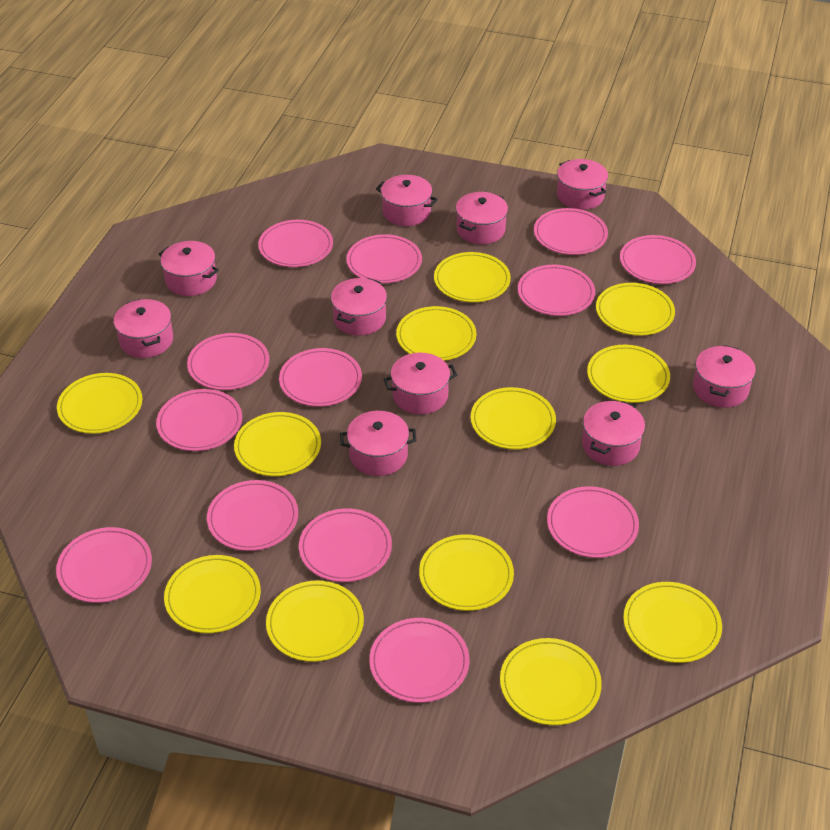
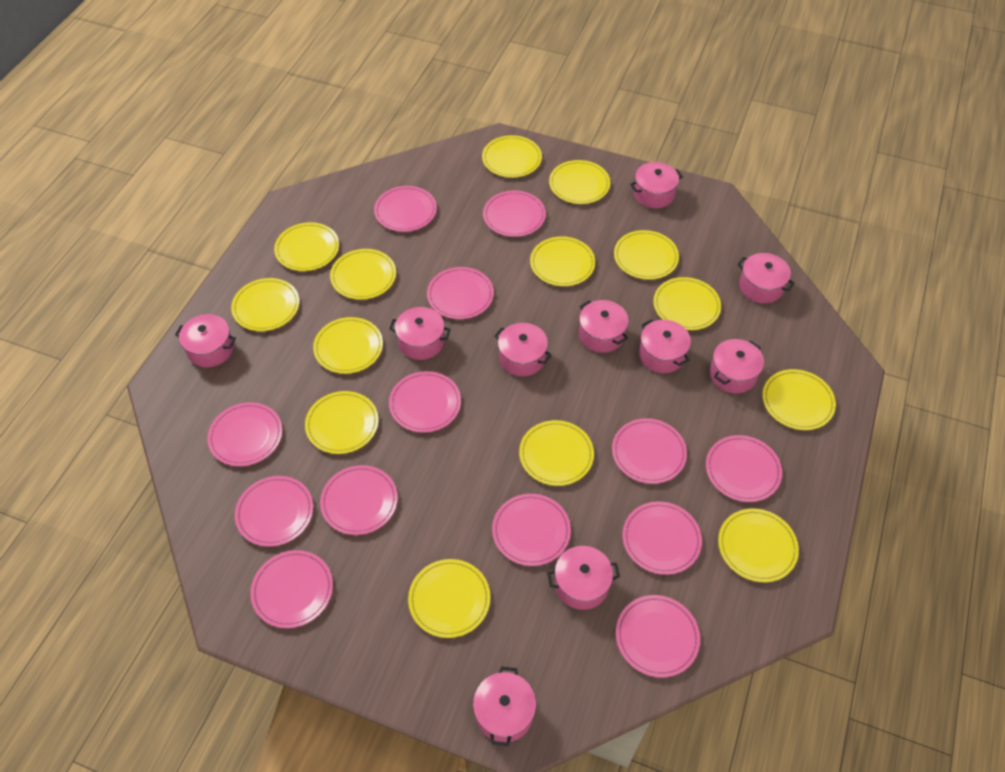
yellow plate: [57,373,142,434] [164,555,261,633] [234,412,321,476] [266,581,364,662] [396,306,476,361] [419,534,514,611] [434,252,511,302] [471,387,556,449] [500,638,602,725] [587,345,670,403] [596,283,675,335] [623,582,722,663] = 12 -> [231,278,300,331] [274,222,339,271] [305,391,379,454] [313,317,383,374] [330,249,396,300] [408,559,491,638] [482,135,542,178] [519,420,594,486] [530,236,595,286] [549,160,610,204] [614,230,679,280] [653,277,721,330] [718,509,799,582] [762,369,836,430] = 14

